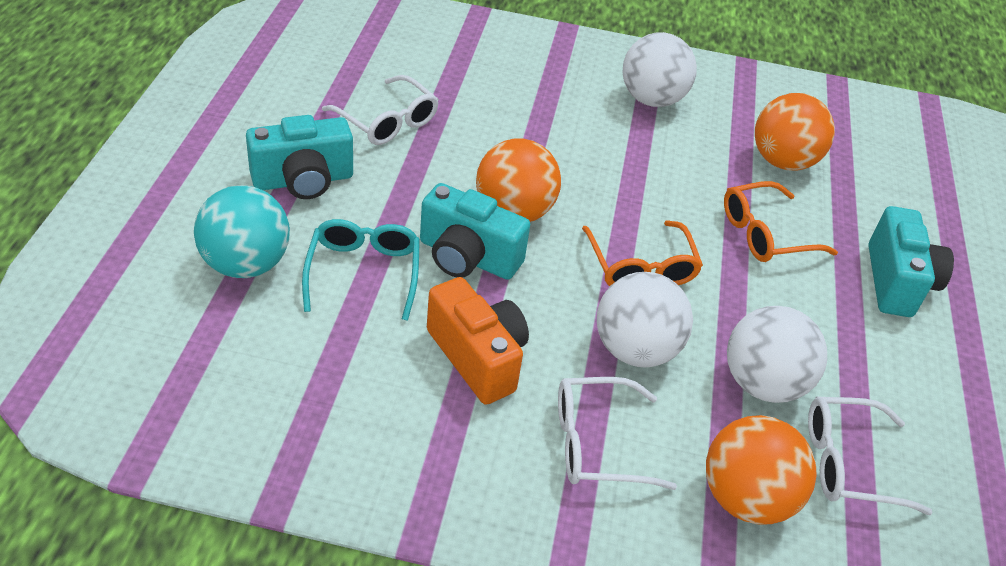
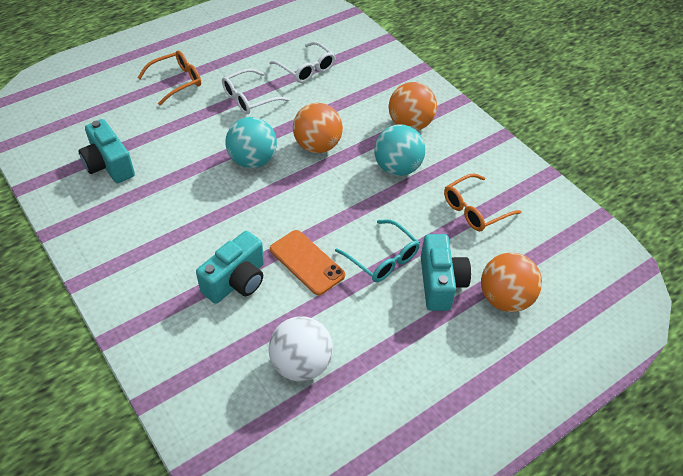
orange camera: [427,277,529,405] = 1 -> none = 0
orange phone: none = 0 -> [270,230,345,295] = 1
turquoise ball: [194,185,290,278] = 1 -> [225,117,277,168] [374,124,425,176] = 2
white ball: [597,272,693,367] [623,32,697,107] [727,306,827,403] = 3 -> [268,316,333,382] = 1
white glasses: [322,75,439,145] [558,377,677,490] [808,397,933,515] = 3 -> [222,69,290,114] [269,41,336,83] = 2

